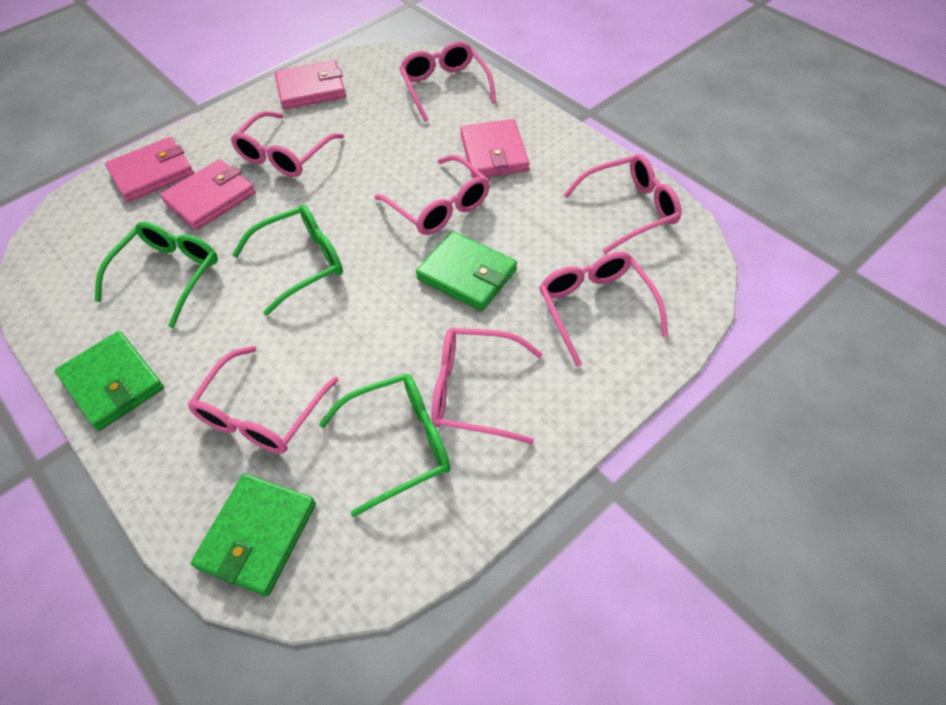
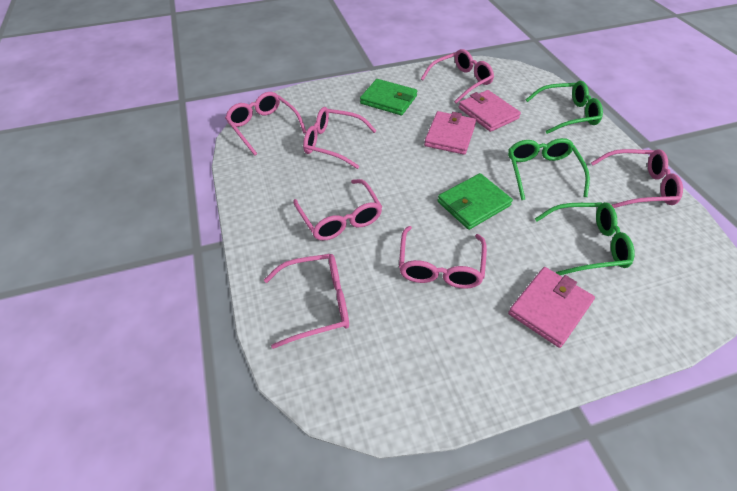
green wallet: [55,331,164,431] [191,474,316,596] [416,231,517,311] = 3 -> [360,79,417,115] [437,173,513,230] = 2
pink wallet: [105,137,194,202] [160,159,256,230] [275,60,346,109] [460,119,530,178] = 4 -> [424,111,476,155] [459,90,521,132] [508,267,595,348] = 3

